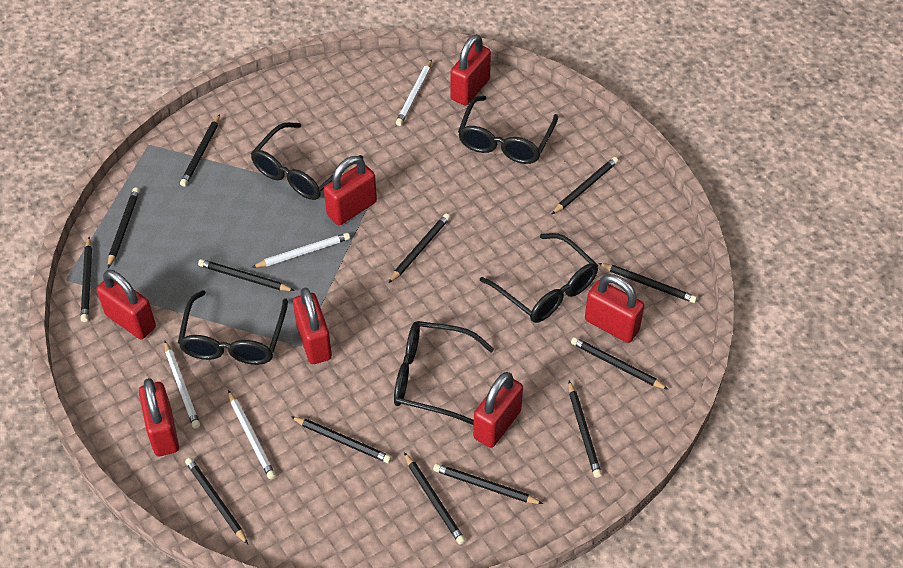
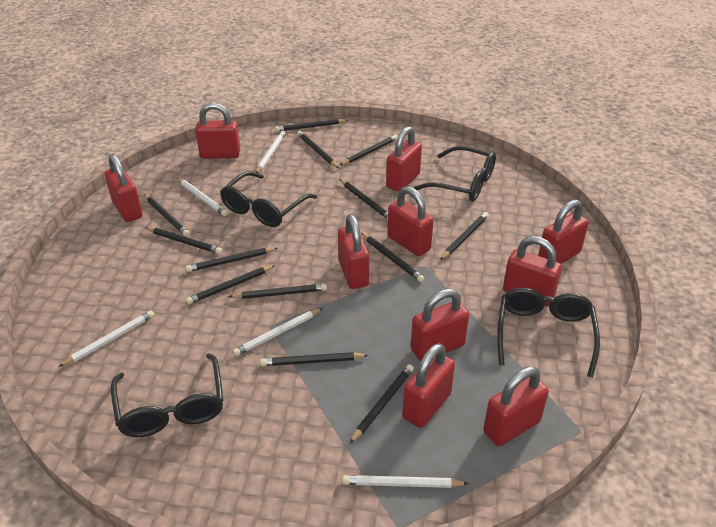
black glasses: [178,290,288,365] [251,122,363,200] [394,321,494,425] [458,96,558,164] [480,233,598,323] = 5 -> [111,353,223,437] [220,171,317,227] [413,146,496,202] [497,288,600,378] = 4
red padlock: [97,270,156,339] [139,378,179,456] [293,287,332,364] [324,156,377,225] [450,34,491,105] [473,372,523,448] [585,274,644,343] = 7 -> [105,154,142,222] [195,103,240,158] [338,214,369,289] [386,126,422,192] [387,186,434,256] [402,343,455,428] [411,289,469,361] [483,366,549,446] [503,236,562,306] [538,200,589,264] = 10
white pencil: [164,341,200,429] [228,390,276,479] [252,233,350,268] [396,59,432,126] = 4 -> [59,310,154,367] [177,178,228,216] [233,308,322,356] [256,131,285,173] [342,475,469,488] = 5

